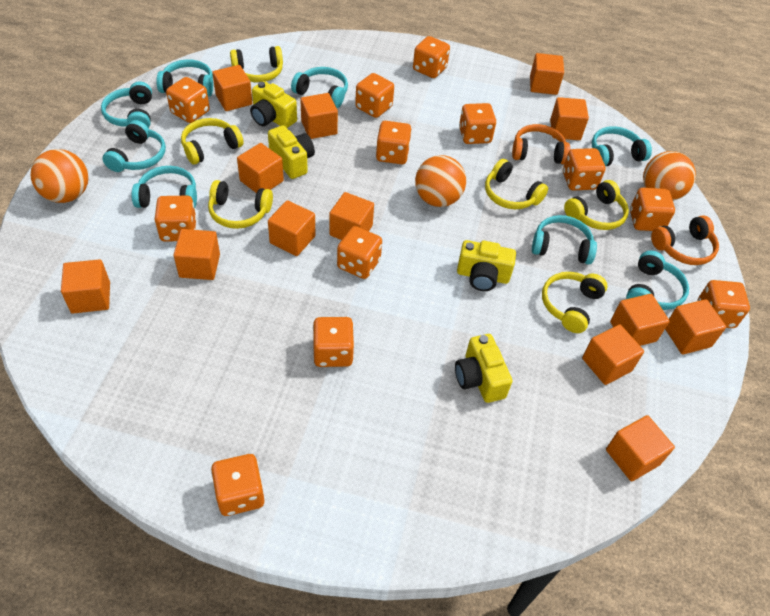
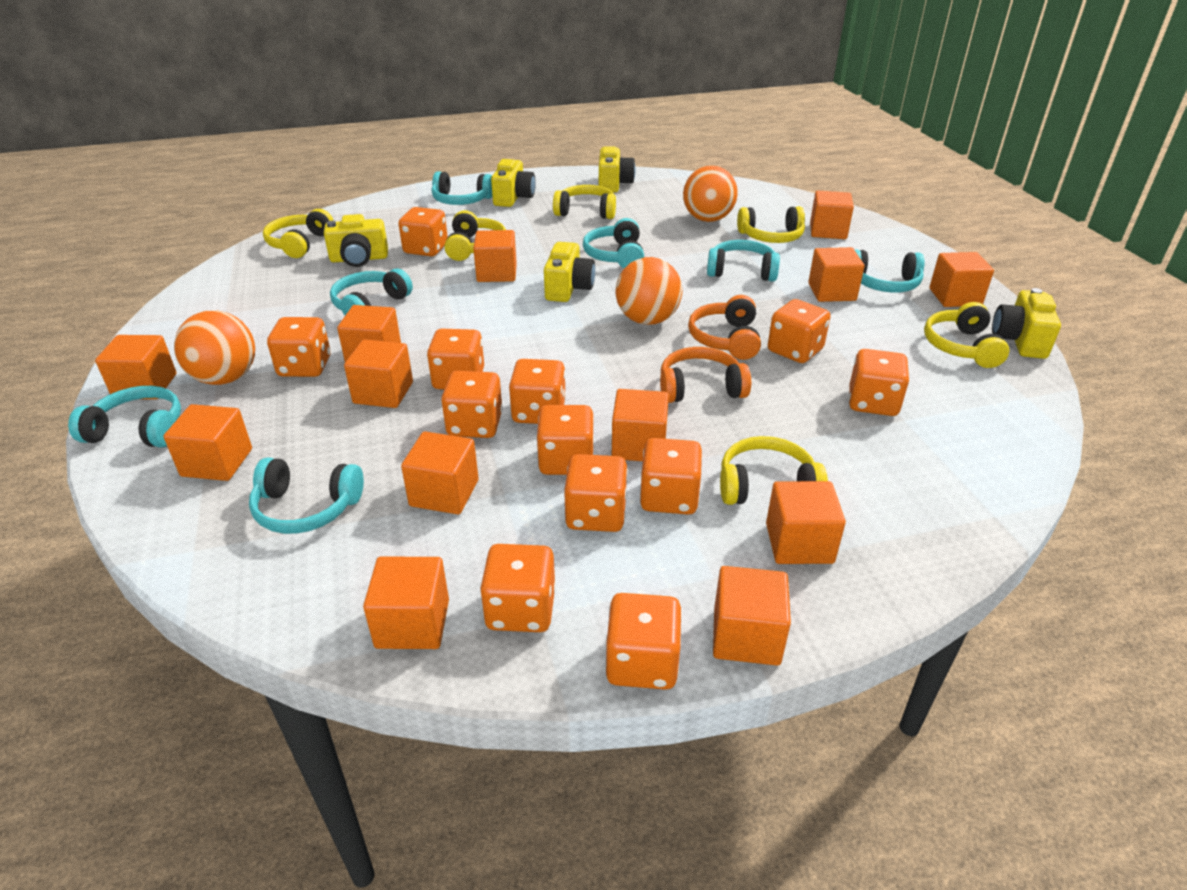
turquoise headphones: [101,82,152,128] [102,120,166,172] [131,166,197,209] [156,60,213,97] [291,67,348,108] [532,215,597,265] [592,126,652,166] [626,251,689,310] = 8 -> [68,386,181,447] [249,458,364,534] [330,269,413,315] [431,171,492,205] [583,218,644,268] [707,240,780,282] [854,249,924,293] = 7
yellow camera: [250,81,297,128] [268,125,315,179] [455,334,513,403] [457,240,516,291] = 4 -> [324,214,388,267] [491,159,536,207] [544,242,595,302] [599,146,635,193] [992,288,1061,359] = 5

